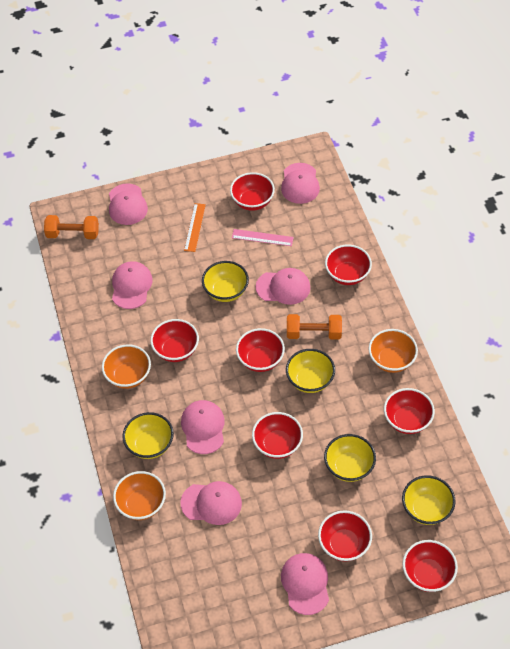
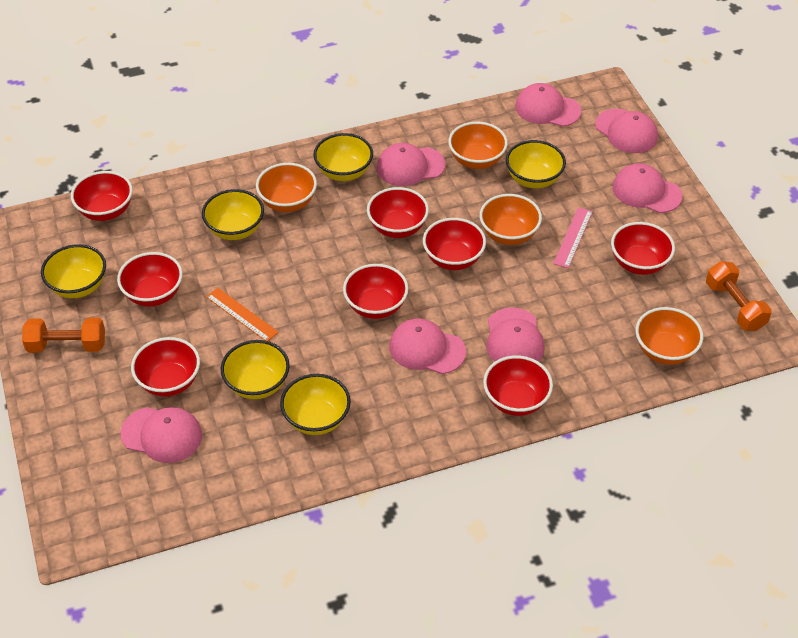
orange bowl: [102,344,151,389] [113,471,166,520] [369,329,418,373] = 3 -> [256,163,317,212] [448,122,508,169] [479,194,542,245] [635,307,703,365] = 4
yellow bowl: [122,412,174,459] [202,261,249,302] [286,349,335,393] [324,434,376,482] [402,475,455,525] = 5 -> [41,244,106,298] [202,189,264,240] [221,340,290,399] [280,374,351,435] [313,133,373,181] [506,140,566,188] = 6

